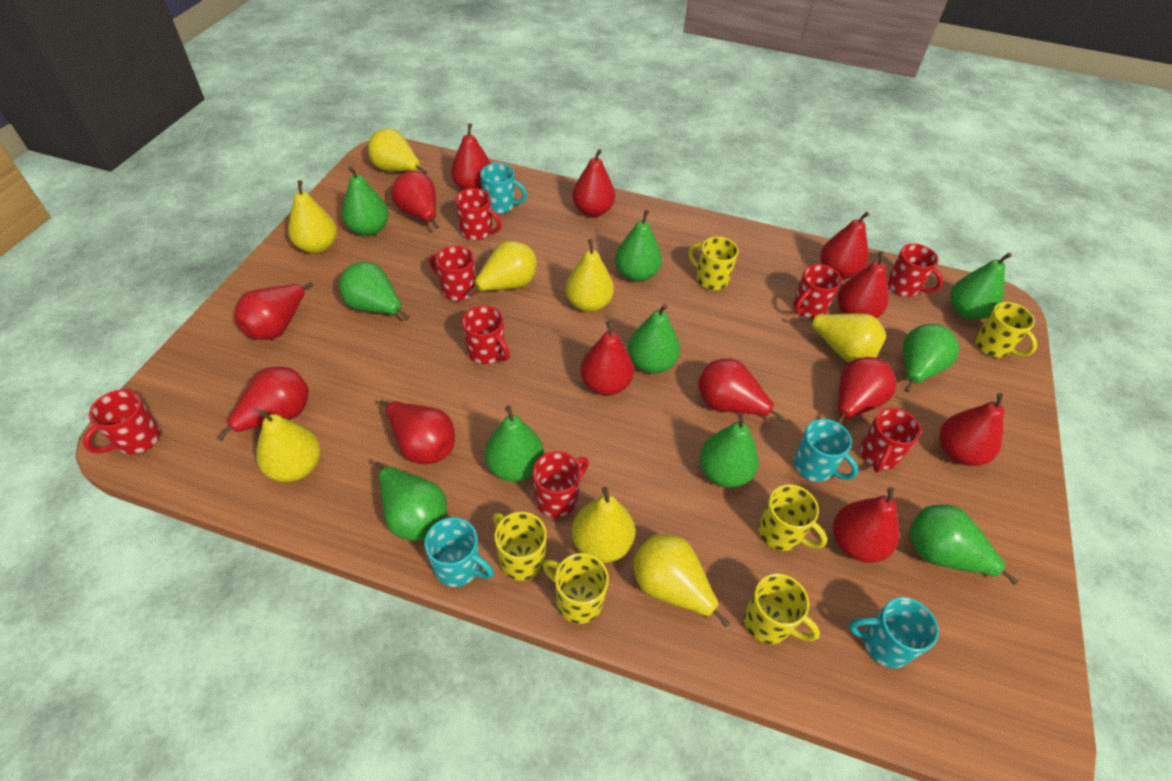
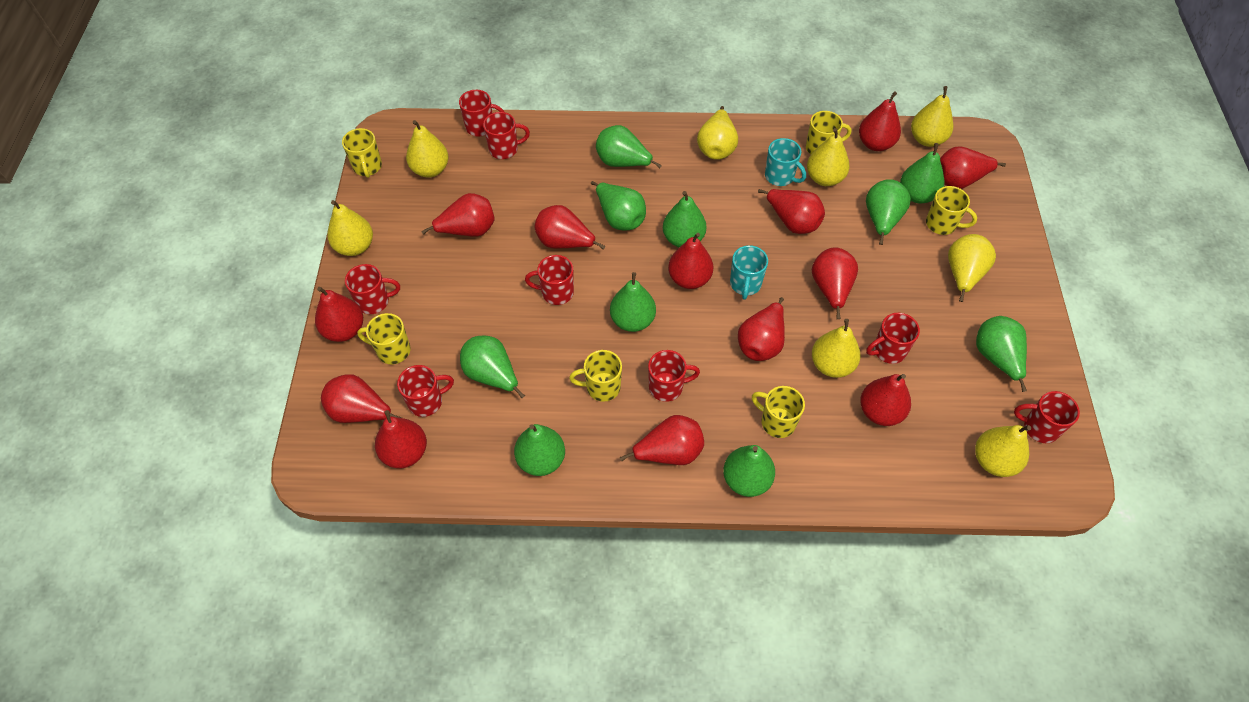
turquoise mug: [424,517,494,587] [480,163,527,214] [793,419,858,482] [849,597,939,668] = 4 -> [730,245,768,300] [765,138,806,186] = 2

